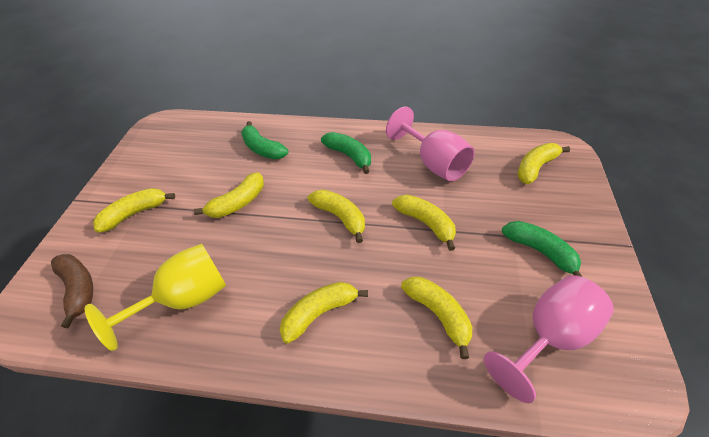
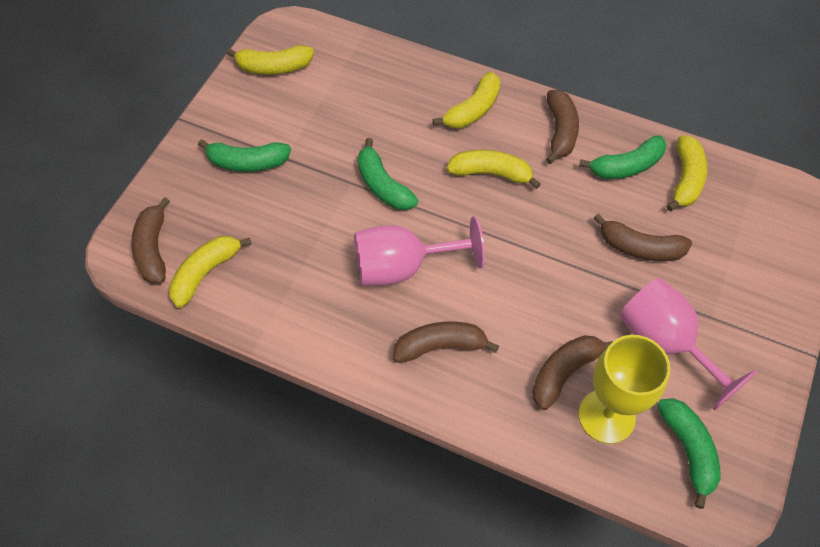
brown banana: [51,254,93,328] = 1 -> [131,197,170,284] [393,321,499,363] [532,335,613,410] [546,90,579,164] [593,213,692,261] = 5
green banana: [241,121,288,159] [321,132,371,174] [502,221,582,277] = 3 -> [198,139,291,172] [358,138,418,210] [579,135,667,179] [657,398,721,509] = 4
yellow banana: [93,188,175,233] [194,172,264,218] [280,282,368,344] [308,190,365,243] [392,194,456,251] [401,277,472,359] [517,143,570,184] = 7 -> [169,236,252,308] [227,45,314,75] [433,72,501,129] [446,150,541,189] [667,135,708,211] = 5

